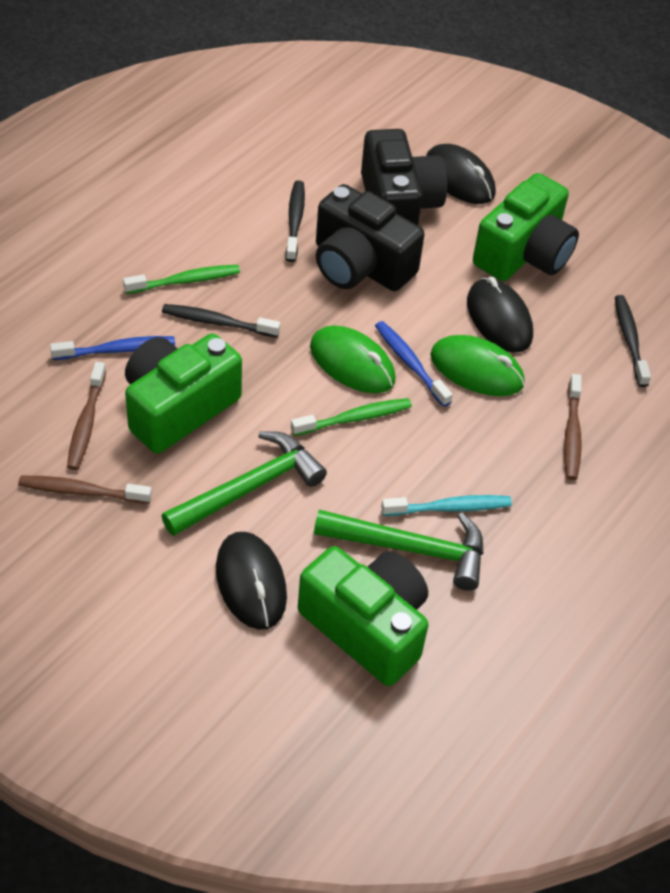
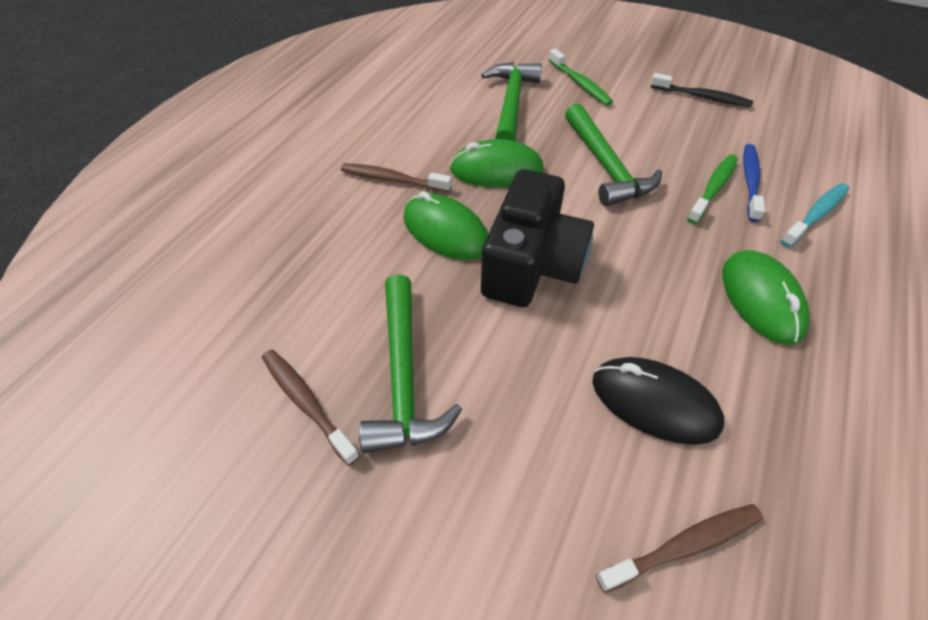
black camera: [316,184,424,291] [361,129,447,225] = 2 -> [481,169,594,307] = 1
black mouse: [216,532,287,630] [426,144,496,204] [467,277,533,353] = 3 -> [592,357,724,445] = 1
black toothbrush: [162,304,280,338] [286,180,305,262] [615,295,651,387] = 3 -> [651,73,753,107] = 1
blue toothbrush: [50,336,175,360] [375,321,453,407] = 2 -> [743,144,765,222] = 1
green camera: [125,334,242,454] [298,546,428,686] [473,173,579,281] = 3 -> none = 0
green hammer: [162,431,327,536] [314,510,483,591] = 2 -> [359,274,462,453] [481,62,542,141] [565,103,662,206] = 3
green mouse: [310,325,396,393] [430,335,525,396] = 2 -> [403,191,488,260] [450,139,543,187] [722,250,810,345] = 3

